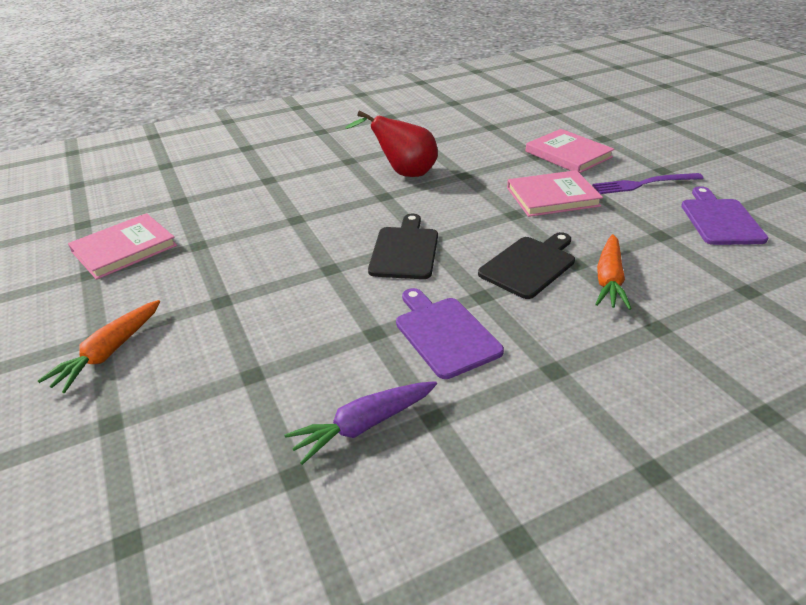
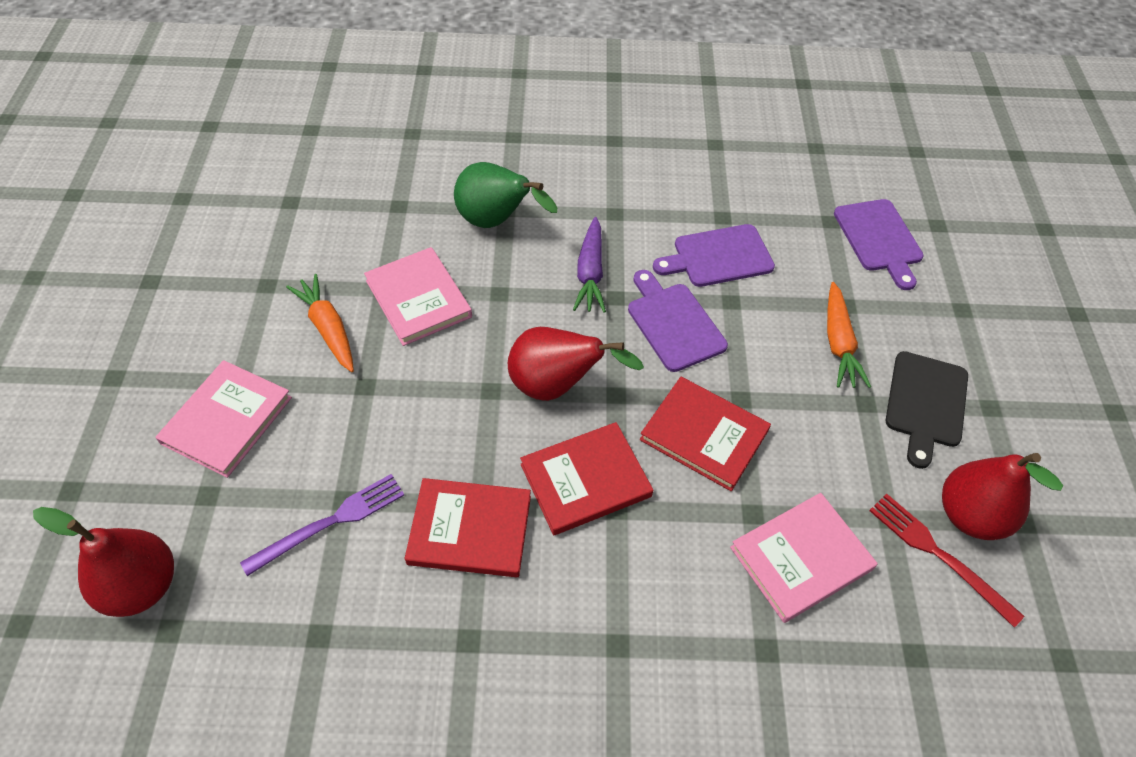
black cutting board: [368,214,438,279] [478,232,575,299] = 2 -> [886,351,968,469] = 1
green pear: none = 0 -> [454,162,557,228] = 1
purple cutting board: [396,288,504,379] [681,186,768,245] = 2 -> [628,270,728,372] [653,224,775,287] [834,199,924,290] = 3
red book: none = 0 -> [405,478,531,577] [520,422,653,535] [640,377,771,491] = 3
red fork: none = 0 -> [869,494,1024,628] = 1
red pear: [345,111,438,177] = 1 -> [33,507,174,617] [508,327,644,401] [942,453,1063,540] = 3

